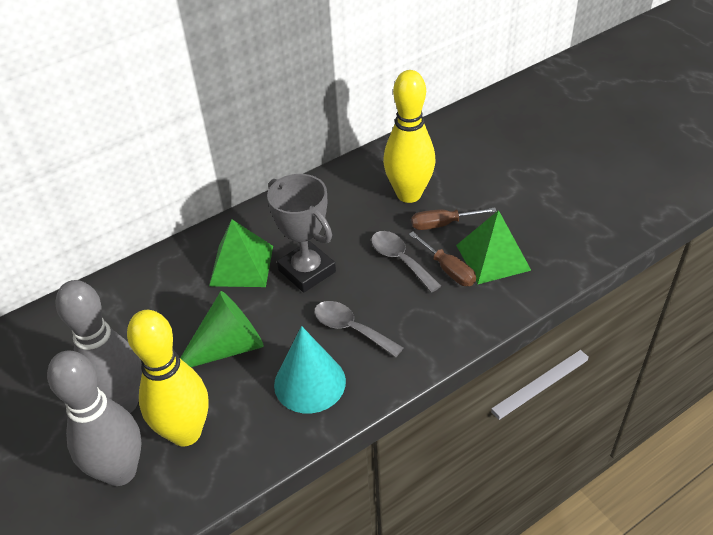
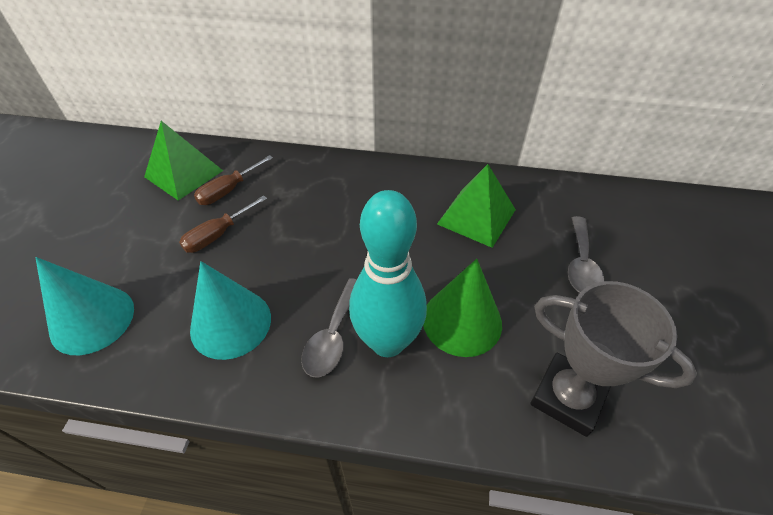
grey bowling pin: [47,350,142,486] [56,280,142,413] = 2 -> none = 0
turquoise bowling pin: none = 0 -> [349,190,427,357] = 1
turquoise cone: [274,326,346,414] = 1 -> [35,257,134,355] [190,261,271,360] = 2
yellow bowling pin: [127,310,209,446] [383,70,435,203] = 2 -> none = 0

